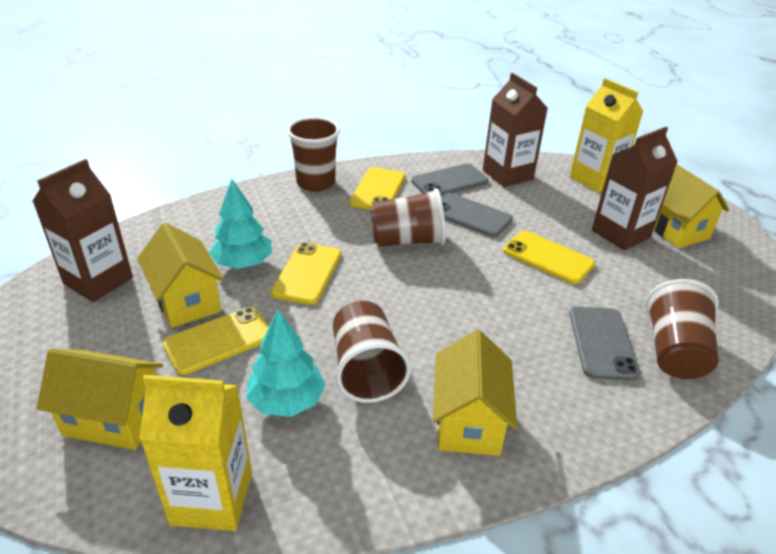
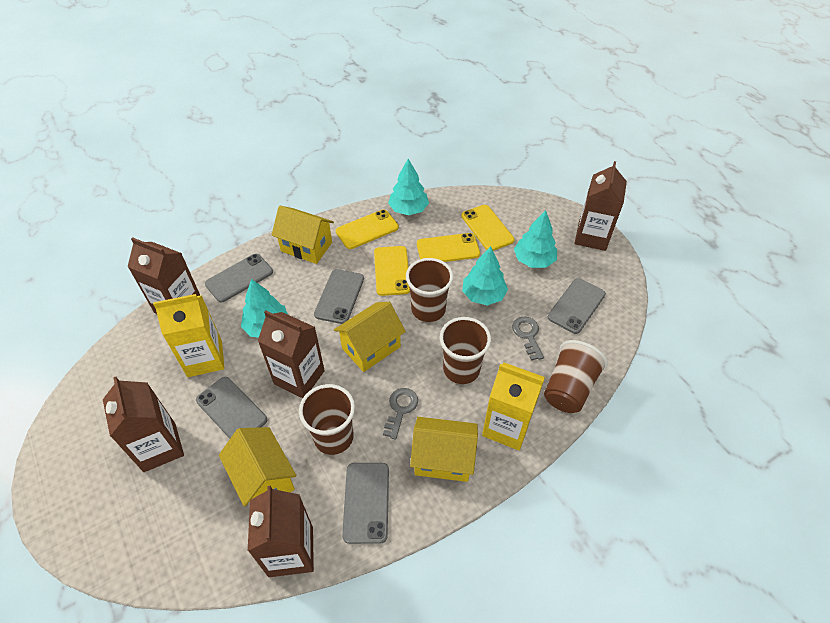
brown carton: [33,159,133,302] [483,73,548,187] [592,127,678,251] = 3 -> [103,377,184,472] [127,237,200,314] [248,486,314,577] [258,311,325,398] [575,161,627,251] = 5
grey key: none = 0 -> [383,388,418,440] [512,317,544,361] = 2
grey phone: [411,164,488,196] [441,193,513,237] [569,306,640,381] = 3 -> [196,377,267,439] [205,254,273,302] [314,269,364,324] [342,463,389,544] [548,278,606,334] = 5
turquoise tree: [209,179,272,269] [246,310,326,417] = 2 -> [241,279,288,338] [388,159,429,215] [462,246,508,306] [514,210,557,268] = 4

